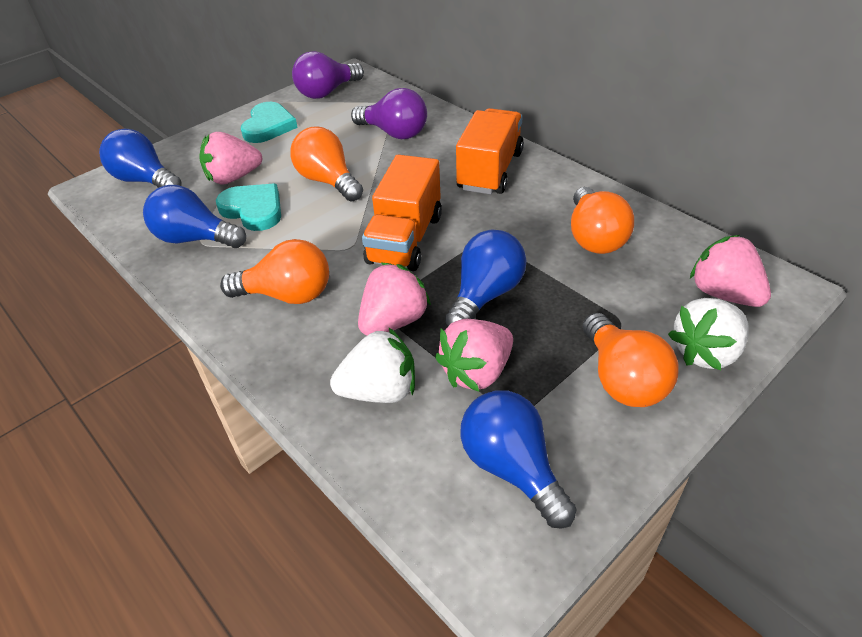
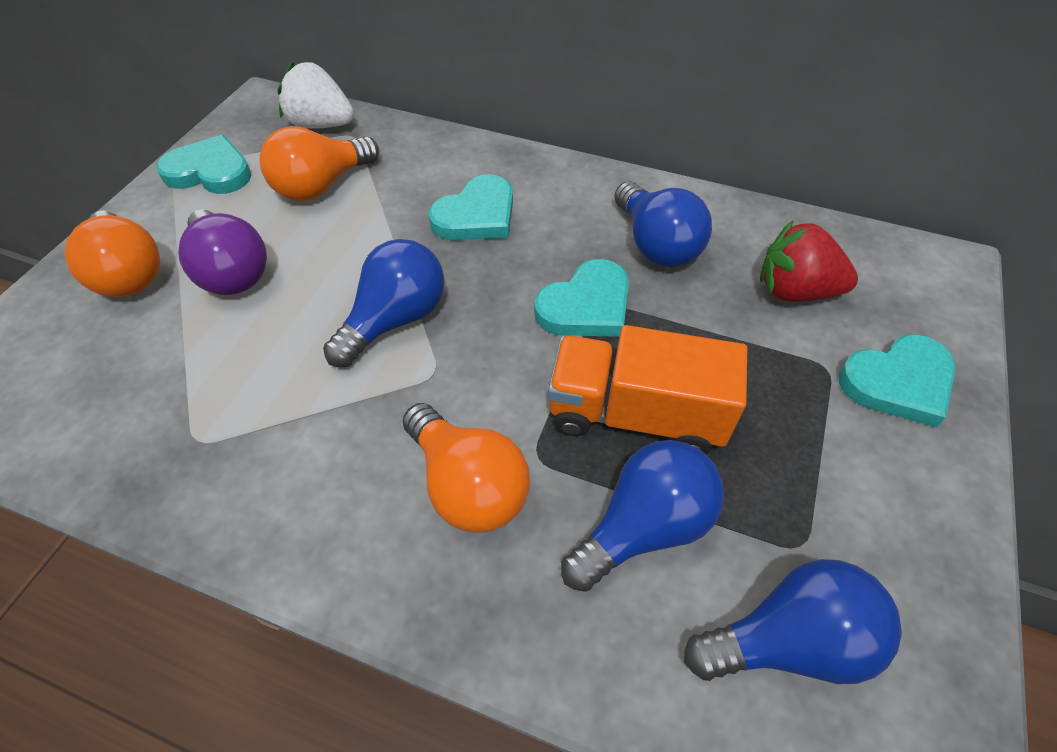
orange light bulb: [220,239,329,304] [290,127,363,201] [571,187,634,254] [583,313,679,407] = 4 -> [65,210,160,297] [259,126,379,201] [402,403,530,533] = 3
orange truck: [362,155,442,271] [456,108,524,194] = 2 -> [548,325,747,455] = 1
pink strawberry: [199,132,262,184] [358,262,431,335] [435,319,513,392] [690,235,771,307] = 4 -> none = 0
purple light bulb: [292,51,364,99] [351,88,427,139] = 2 -> [178,209,267,295] = 1
red strawberry: none = 0 -> [760,220,858,302] = 1
turquoise heart: [216,183,281,231] [240,102,298,143] = 2 -> [156,135,251,194] [428,174,513,241] [534,259,629,337] [838,334,956,427] = 4
white strawberry: [330,327,415,403] [668,298,748,370] = 2 -> [277,62,354,129] = 1

